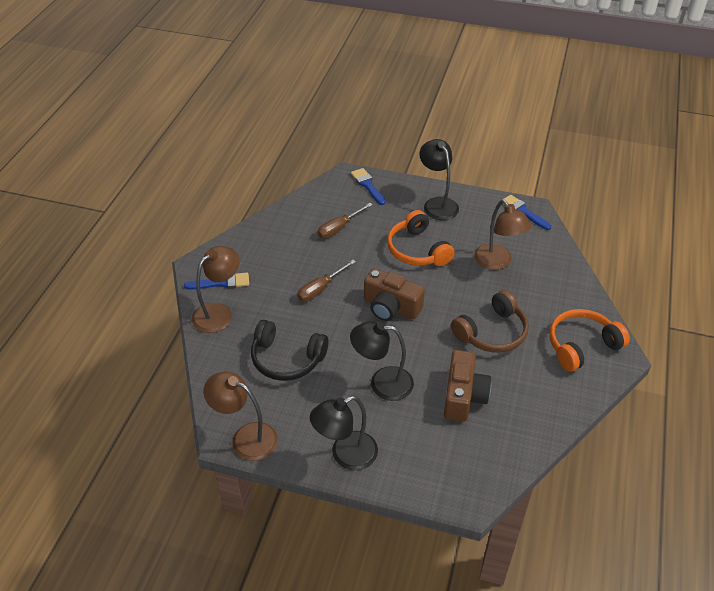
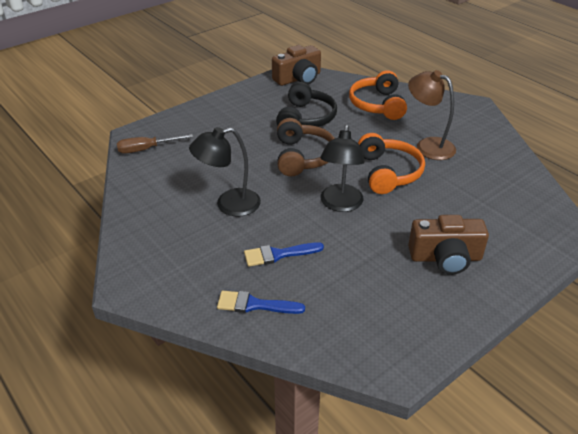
black lamp: [310,396,378,470] [350,321,414,401] [419,139,459,220] = 3 -> [189,127,261,217] [320,125,365,212] = 2
blue brush: [184,272,249,289] [351,168,386,205] [502,195,551,230] = 3 -> [217,291,305,314] [244,242,324,267] = 2
brown lamp: [192,246,240,333] [204,371,278,461] [474,200,531,270] = 3 -> [408,70,456,160] = 1
brown screwdriver: [297,260,356,301] [317,203,373,239] = 2 -> [117,134,193,153] = 1

